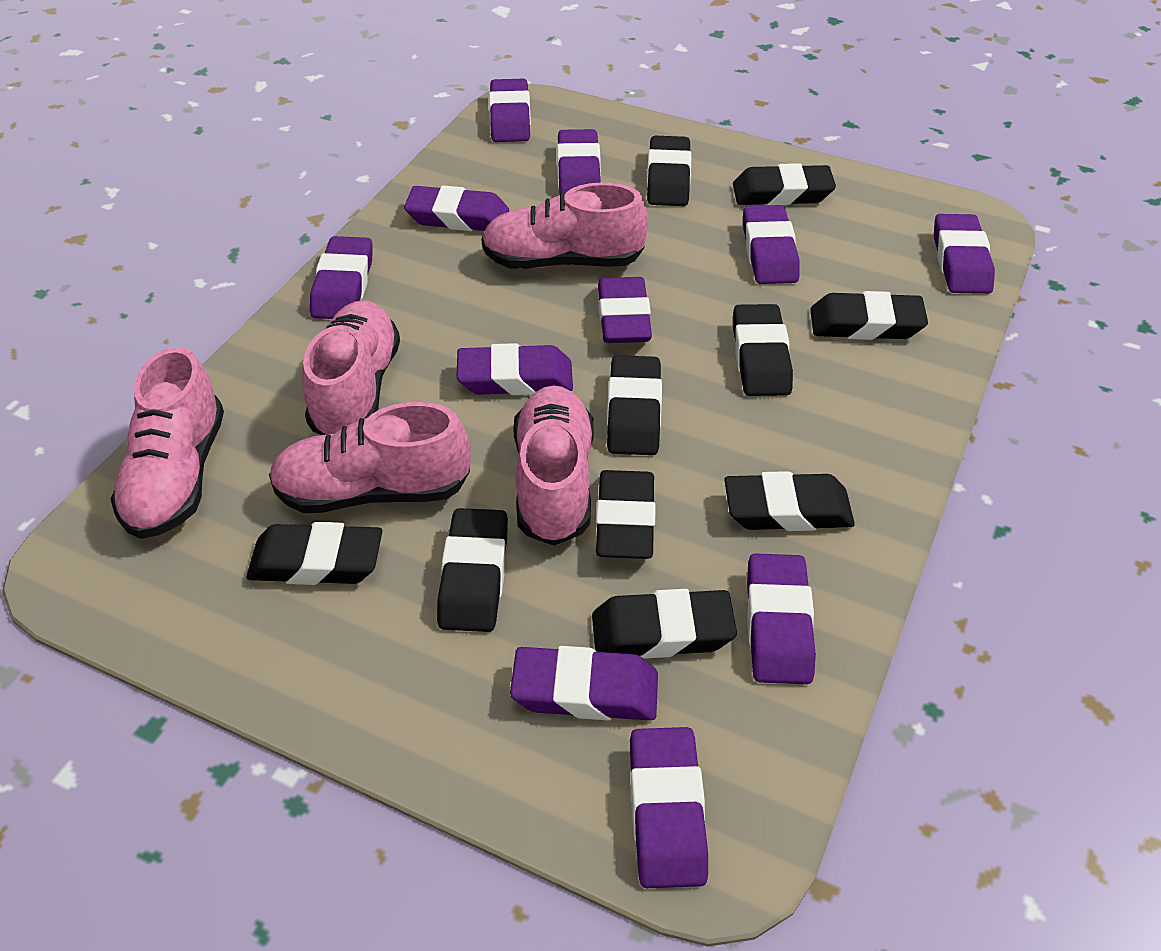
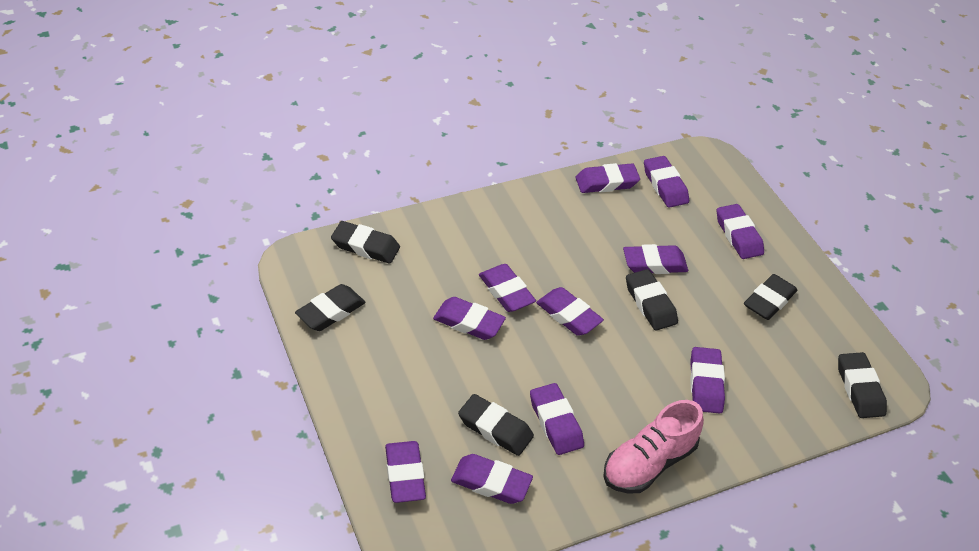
black eraser: [246,522,382,585] [437,508,508,632] [592,589,737,659] [596,470,656,559] [607,355,662,455] [647,136,691,206] [724,471,855,531] [733,163,836,206] [733,304,793,396] [810,291,928,340] = 10 -> [295,284,366,331] [331,221,400,264] [458,394,534,456] [626,269,678,331] [744,274,797,320] [838,352,887,418] = 6
pink shoe: [111,347,224,539] [269,402,471,513] [302,301,400,435] [481,182,648,269] [513,385,594,546] = 5 -> [603,400,704,494] = 1

